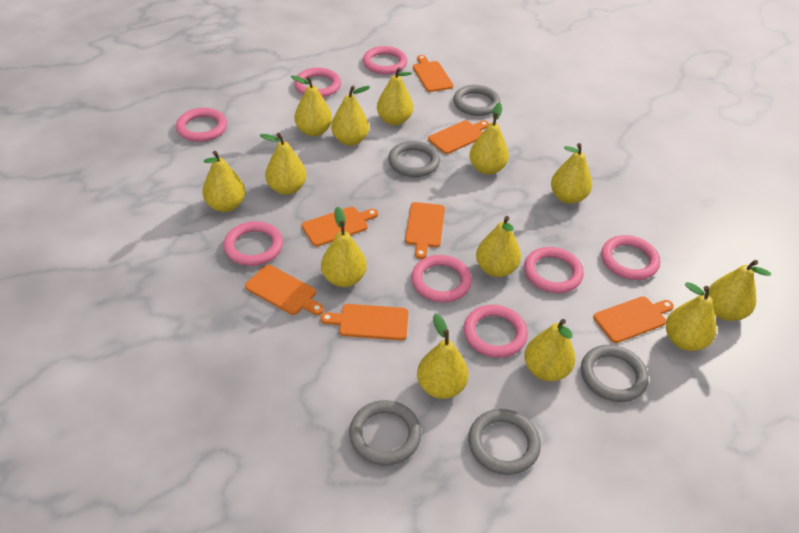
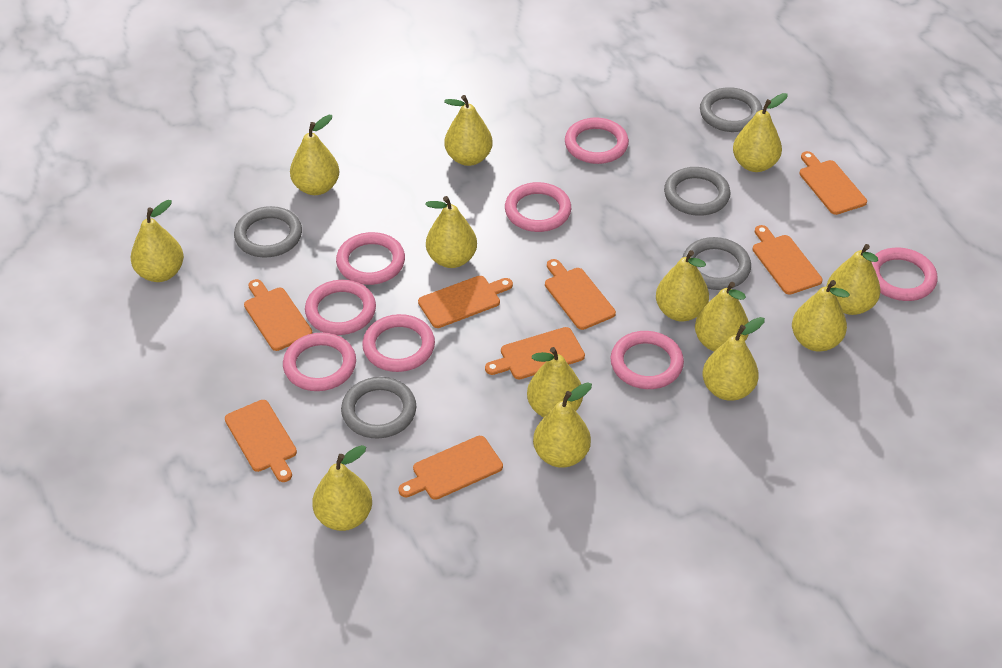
orange cutting board: [245,265,324,315] [302,207,378,247] [321,304,408,340] [405,202,445,259] [413,55,454,92] [428,120,489,154] [593,296,674,343] = 7 -> [225,400,297,482] [244,279,313,351] [398,436,503,500] [418,276,513,328] [485,327,585,379] [545,259,616,330] [753,225,823,295] [799,151,867,215] = 8

